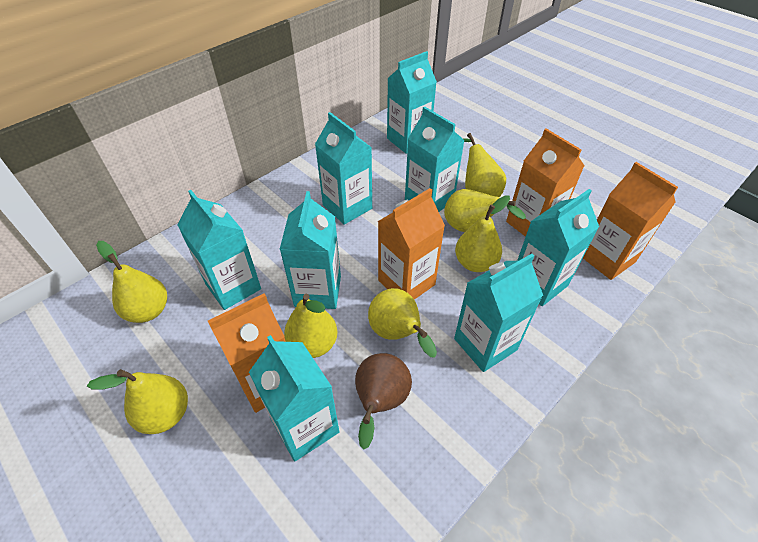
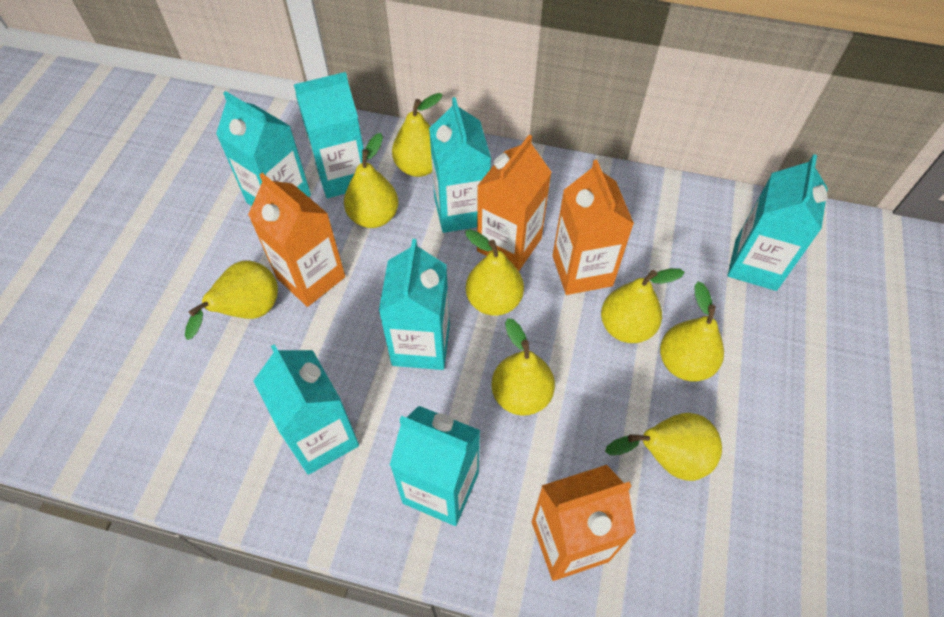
brown pear: [355,353,412,450] = 1 -> none = 0
turquoise carton: [177,190,261,310] [249,335,339,461] [280,191,341,309] [315,112,372,225] [387,51,437,154] [405,106,465,212] [454,254,543,372] [517,189,599,306] = 8 -> [216,91,311,206] [253,344,359,475] [294,72,364,198] [379,239,450,370] [389,406,480,526] [429,97,491,233] [727,154,828,291] = 7
yellow pear: [87,369,188,434] [96,241,167,323] [284,294,338,358] [368,288,437,358] [444,189,526,232] [455,195,510,272] [463,133,506,197] = 7 -> [185,260,278,340] [344,133,398,228] [392,93,443,177] [465,229,524,316] [491,318,555,416] [601,268,685,343] [605,413,722,481] [660,281,724,381] = 8

